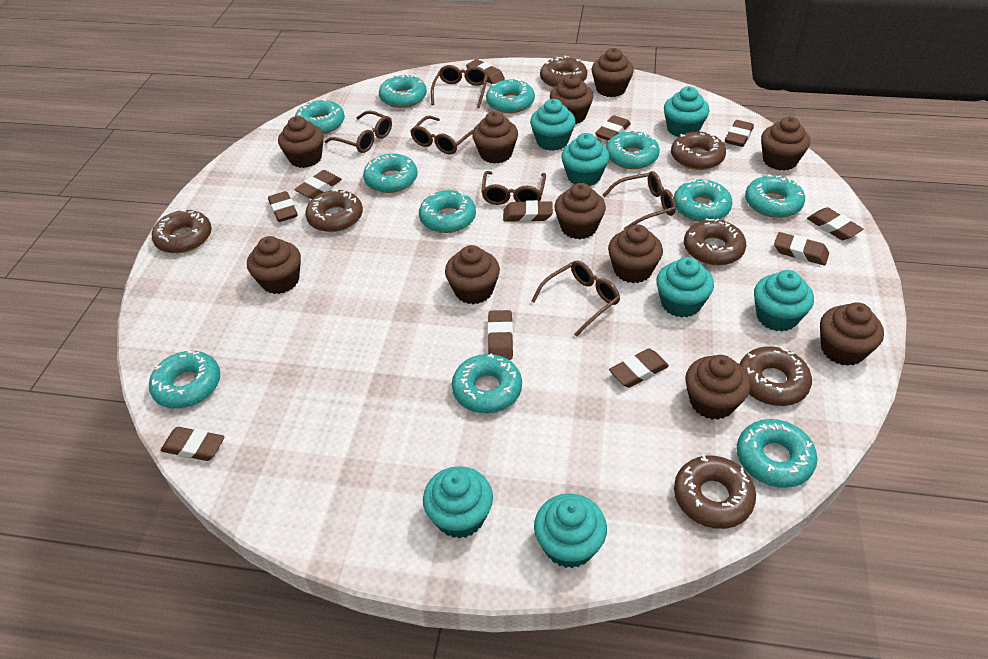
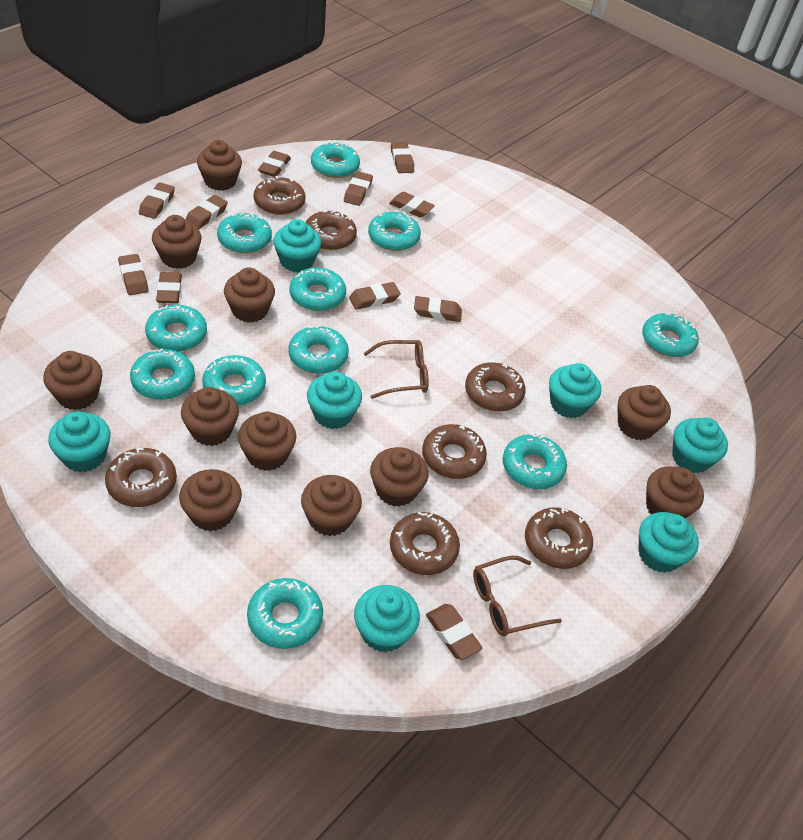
brown glasses: [325,111,392,153] [410,116,473,155] [431,65,488,108] [481,171,546,205] [531,260,620,337] [602,171,676,230] = 6 -> [364,340,429,399] [473,556,562,636] = 2

